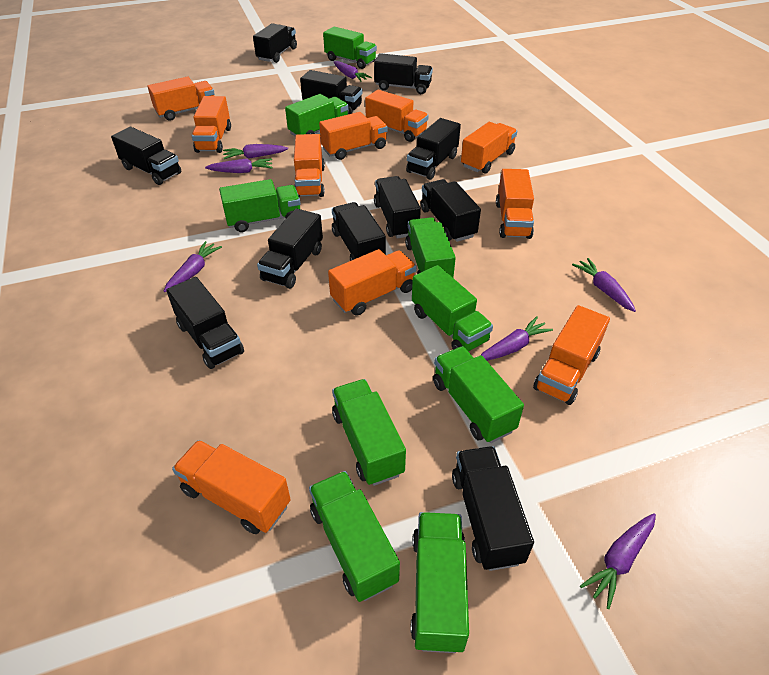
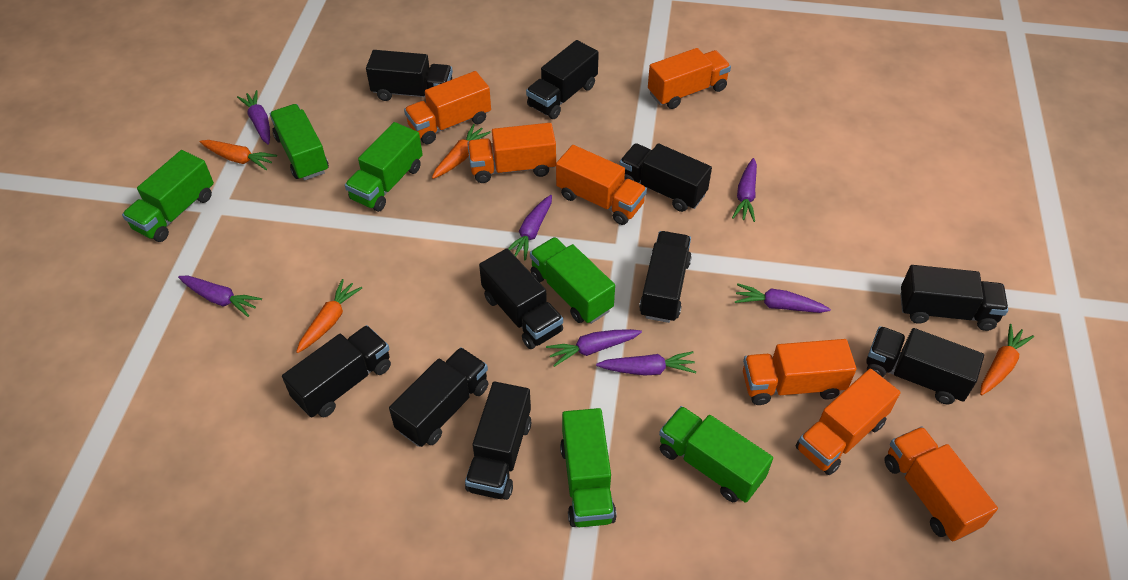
black truck: [111,127,181,185] [166,277,244,369] [253,23,297,63] [257,208,323,289] [300,70,362,114] [332,202,386,261] [374,53,433,94] [374,176,421,238] [406,118,461,180] [421,179,481,242] [452,446,534,571] = 11 -> [282,325,391,418] [366,50,453,101] [389,347,488,447] [465,382,531,500] [479,248,563,349] [526,40,599,119] [619,143,712,212] [639,231,692,323] [866,326,984,404] [900,265,1008,331] = 10
green truck: [219,179,301,232] [285,94,349,136] [309,471,400,602] [323,27,377,69] [332,379,406,486] [405,217,456,277] [410,512,469,653] [412,265,493,351] [433,346,524,443] = 9 -> [122,150,214,242] [270,104,329,180] [345,122,423,212] [530,237,615,324] [560,408,617,527] [659,406,773,503] = 6
orange carrot: none = 0 -> [200,140,277,170] [296,279,362,353] [432,124,491,179] [980,324,1034,395] = 4
orange truck: [147,77,215,121] [172,440,291,534] [192,96,231,153] [294,134,325,197] [319,112,388,160] [328,249,416,316] [365,89,429,142] [461,122,517,173] [496,169,534,239] [533,305,610,405] = 10 -> [404,71,491,144] [467,123,556,183] [556,145,647,225] [648,48,731,109] [743,339,856,405] [796,368,900,475] [884,427,998,541] = 7

